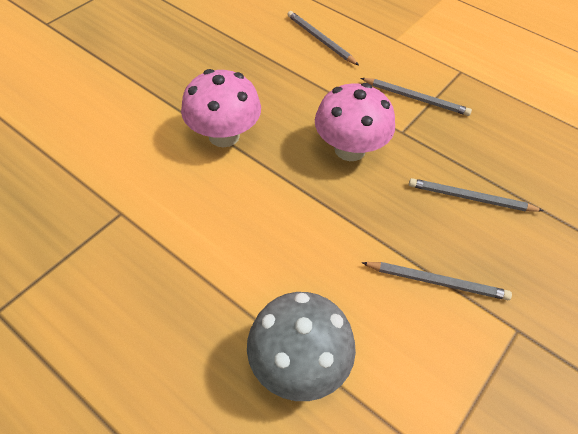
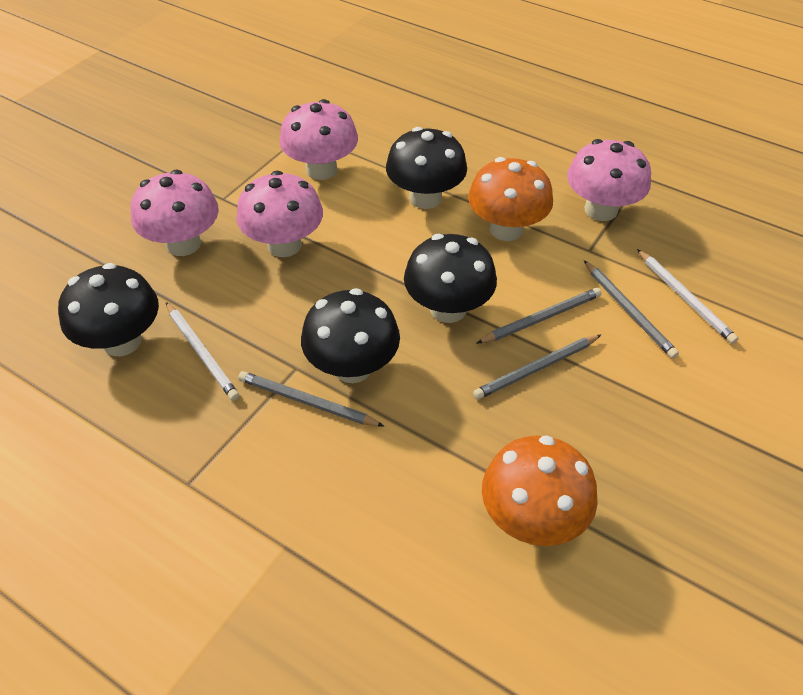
black mushroom: none = 0 -> [58,263,159,356] [301,288,400,383] [386,127,467,209] [404,234,497,323] = 4
grey mushroom: [247,292,356,401] = 1 -> none = 0
orange mushroom: none = 0 -> [468,157,553,241] [482,435,598,546] = 2
pink mushroom: [181,69,261,147] [315,83,395,161] = 2 -> [131,170,219,256] [236,171,323,257] [279,99,358,180] [567,139,651,221] = 4
white pencil: none = 0 -> [166,302,239,401] [637,249,739,344] = 2

